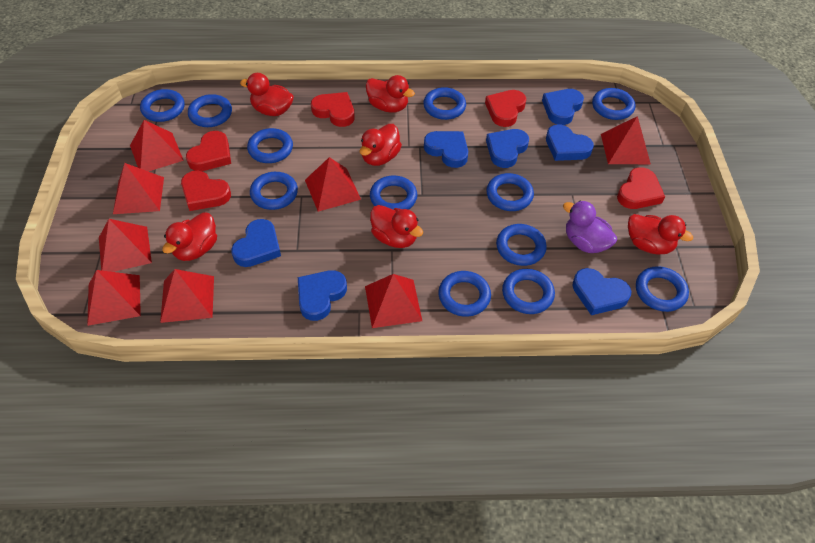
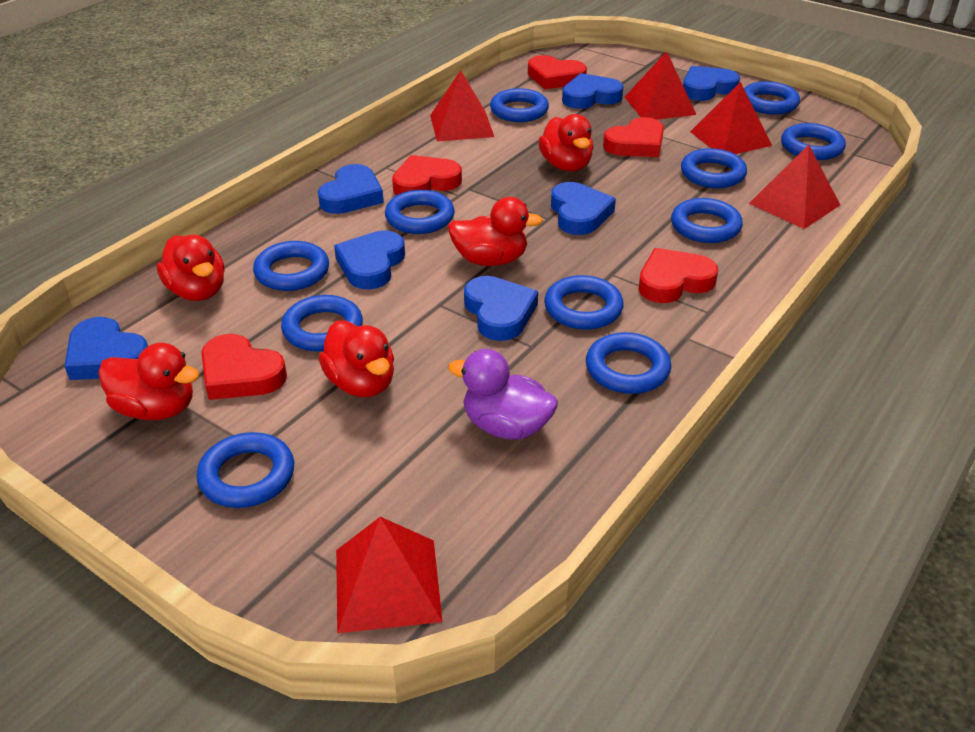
blue ring: [140,89,185,122] [188,94,232,127] [247,128,293,163] [250,172,298,210] [370,175,417,210] [423,87,466,120] [438,271,491,317] [486,173,534,211] [496,224,547,266] [502,269,555,314] [592,88,635,120] [636,266,689,312] = 12 -> [196,432,294,508] [253,241,329,291] [281,295,363,352] [385,190,455,234] [490,88,549,122] [544,275,624,330] [586,332,671,394] [671,198,743,243] [681,148,747,188] [744,81,800,115] [781,123,846,160] = 11
red duck: [162,212,217,261] [240,73,294,116] [359,124,402,166] [366,75,415,113] [370,205,423,248] [628,214,693,254] = 6 -> [98,343,199,420] [157,235,225,301] [319,320,394,397] [448,197,543,266] [538,114,594,171] = 5
red pyramid: [87,270,141,326] [99,219,152,272] [113,163,164,214] [130,120,184,172] [160,269,214,323] [305,157,361,212] [365,274,422,328] [601,116,651,164] = 8 -> [336,517,443,633] [430,70,494,142] [625,51,697,120] [690,82,772,154] [749,145,840,229] = 5

